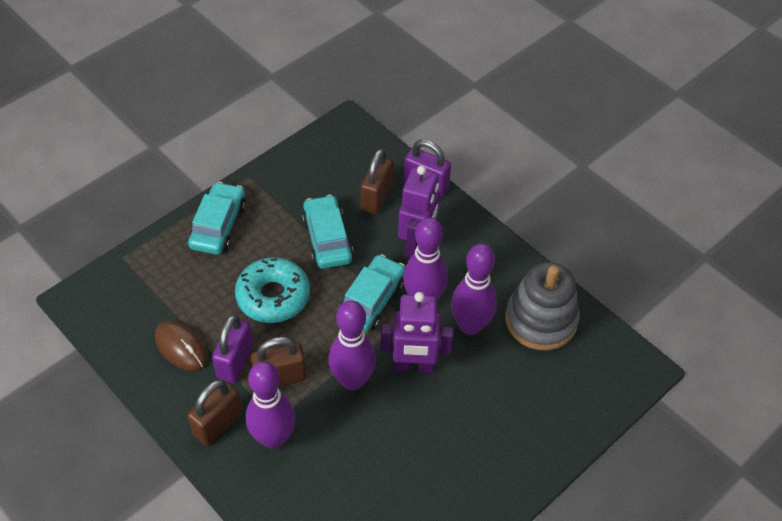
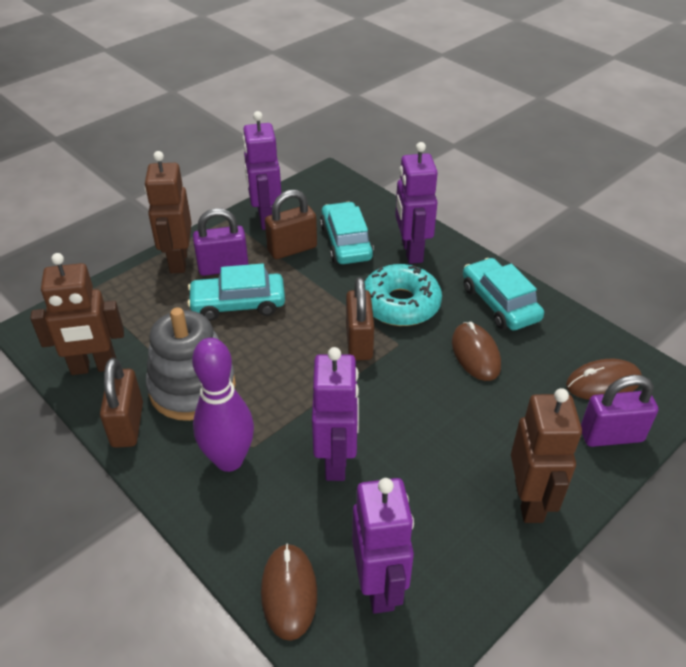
brown mouse: [155,321,208,371] = 1 -> [261,543,317,641] [452,322,501,381] [566,359,642,400] = 3
brown robot: none = 0 -> [30,253,124,375] [144,151,192,273] [511,388,582,523] = 3
purple bowling pin: [246,361,296,449] [328,300,376,390] [403,217,448,300] [451,243,497,335] = 4 -> [192,338,254,472] = 1
purple robot: [380,292,453,373] [398,166,440,258] = 2 -> [243,111,281,230] [312,347,359,481] [352,478,414,614] [395,142,438,264] = 4

